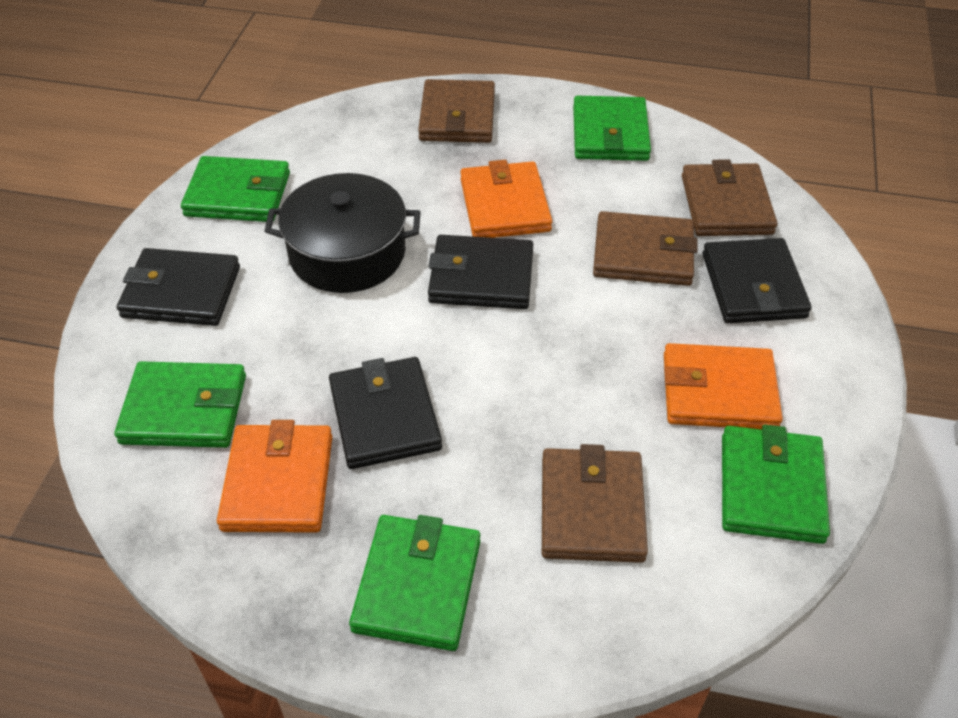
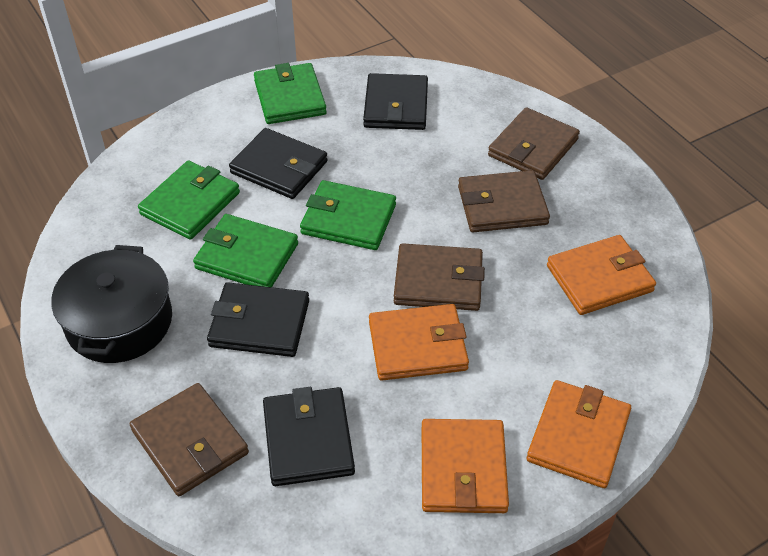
green wallet: [114,361,246,448] [181,156,290,222] [349,515,480,651] [573,96,651,161] [722,424,830,544] = 5 -> [138,160,240,240] [193,214,298,287] [254,63,327,124] [300,180,396,250] = 4
orange wallet: [217,420,332,533] [460,160,552,238] [664,343,783,429] = 3 -> [369,304,469,381] [422,419,509,513] [527,380,631,488] [547,235,656,315] = 4

